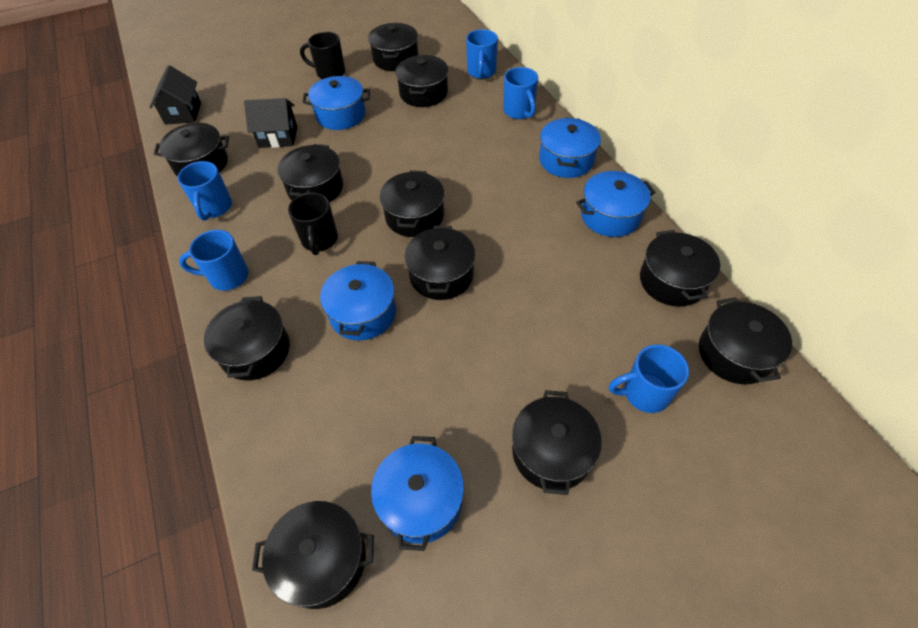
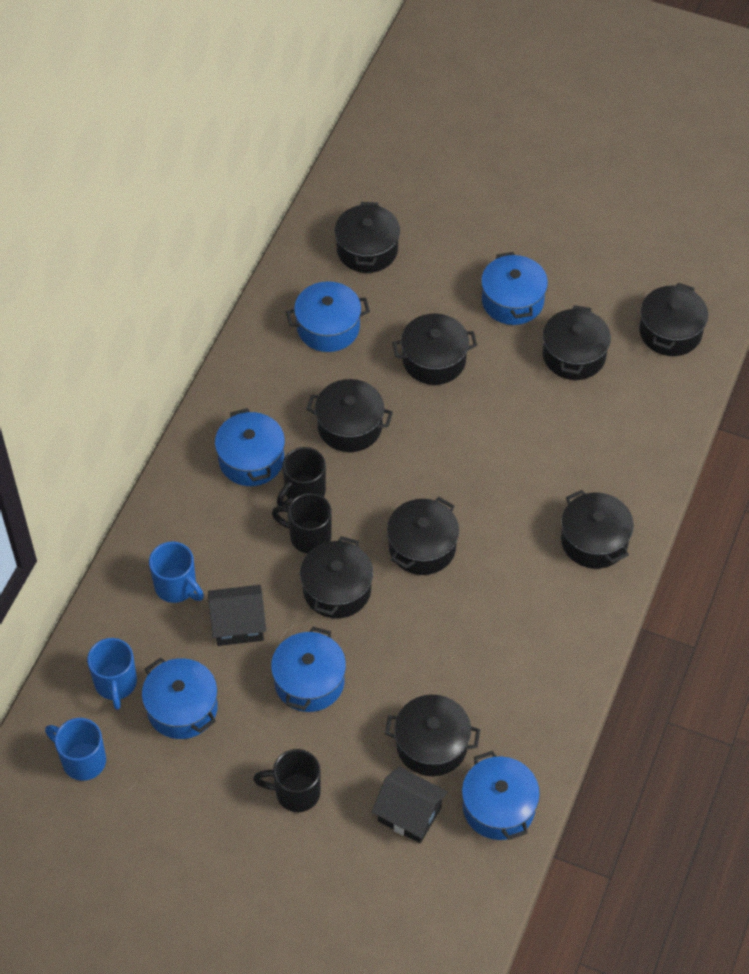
black mug: [288,193,338,255] [300,32,345,79] = 2 -> [253,749,321,812] [272,493,332,554] [277,447,326,506] = 3
black pot: [154,123,229,177] [204,296,290,380] [252,501,374,609] [277,144,343,202] [368,23,418,71] [380,170,445,237] [395,55,449,107] [405,226,475,300] [512,390,602,495] [640,230,720,307] [699,297,792,384] = 11 -> [300,536,373,618] [306,379,393,452] [335,202,400,273] [385,695,480,776] [387,497,459,575] [393,313,477,385] [543,305,611,380] [561,490,634,569] [639,283,708,356] = 9
blue mug: [177,161,232,221] [179,230,248,291] [466,29,498,79] [503,67,538,119] [609,344,689,413] = 5 -> [45,718,106,781] [87,638,137,710] [149,541,204,603] = 3
blue pot: [302,76,370,130] [320,261,396,341] [371,436,464,551] [539,117,601,178] [576,171,655,237] = 5 -> [142,657,218,739] [215,408,285,486] [271,627,346,712] [286,281,370,352] [462,751,540,840] [481,252,548,325] = 6

